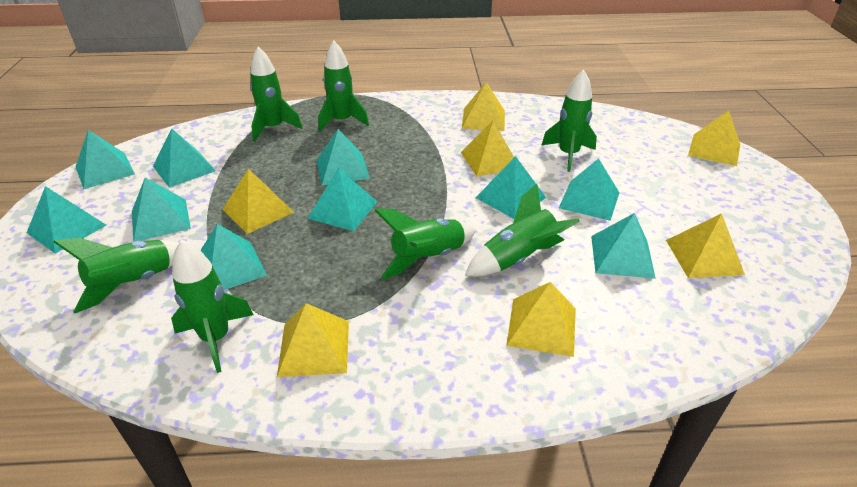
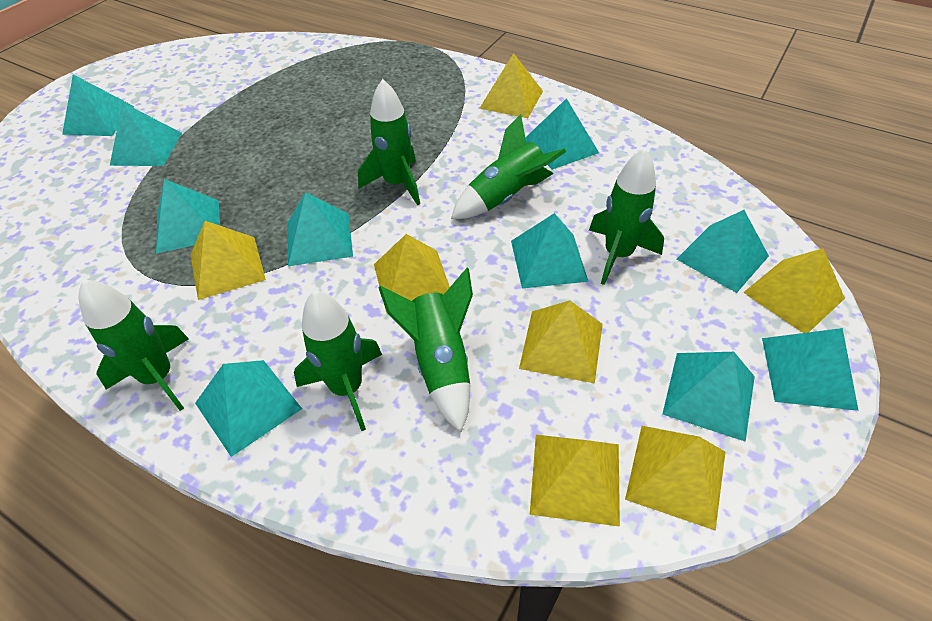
green rocket: [54,238,180,313] [171,239,253,373] [250,47,302,142] [318,41,369,132] [374,209,476,279] [465,184,580,276] [542,70,597,172] = 7 -> [78,279,189,411] [294,290,382,431] [358,79,420,206] [378,268,473,432] [451,114,566,219] [589,148,664,285] = 6

